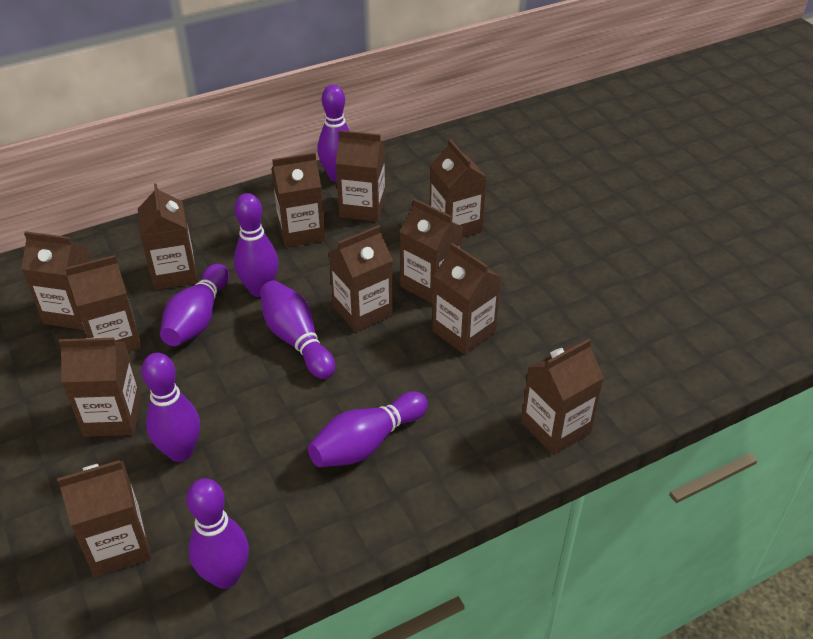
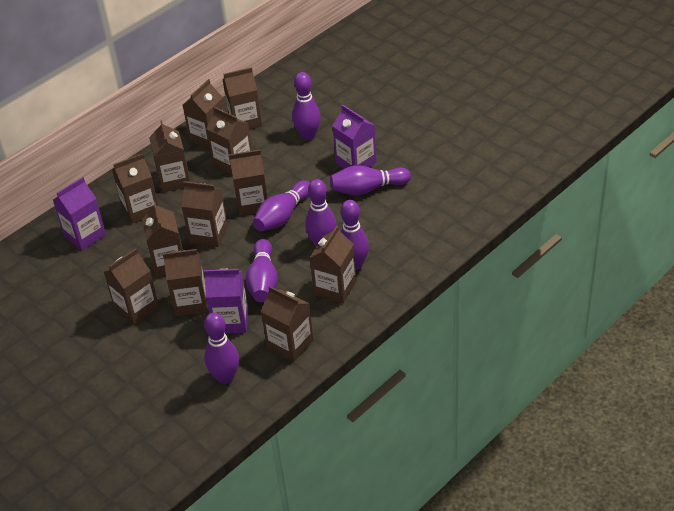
purple carton: none = 0 -> [53,177,106,251] [204,269,248,333] [333,105,377,169] = 3

